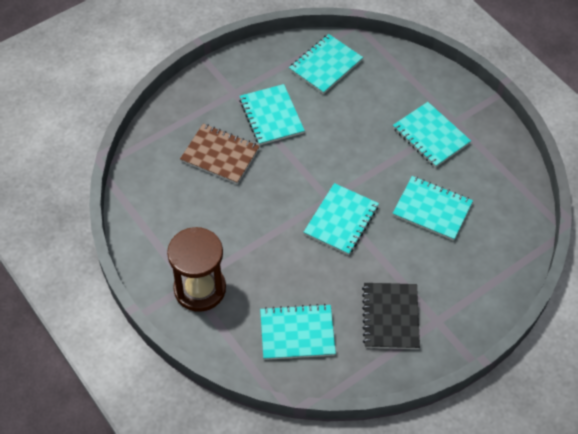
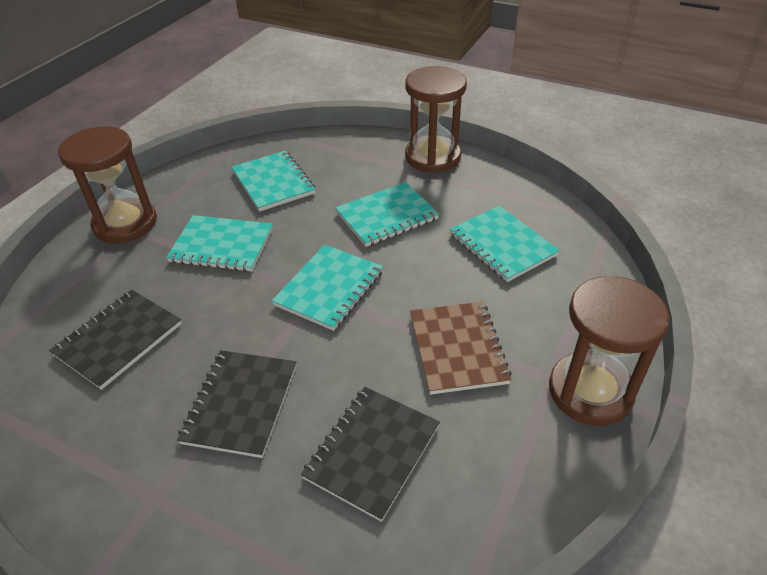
black notebook: [362,283,420,349] = 1 -> [49,290,182,390] [177,350,296,458] [301,387,440,522] = 3
brown hourglass: [167,227,226,312] = 1 -> [58,126,157,243] [405,66,467,173] [549,276,670,426] = 3
turquoise notebook: [239,84,305,145] [260,304,336,360] [289,34,363,94] [304,183,379,255] [392,176,473,241] [393,102,471,168] = 6 -> [166,215,273,272] [232,151,316,212] [272,245,383,331] [335,182,439,247] [449,206,560,282] = 5

